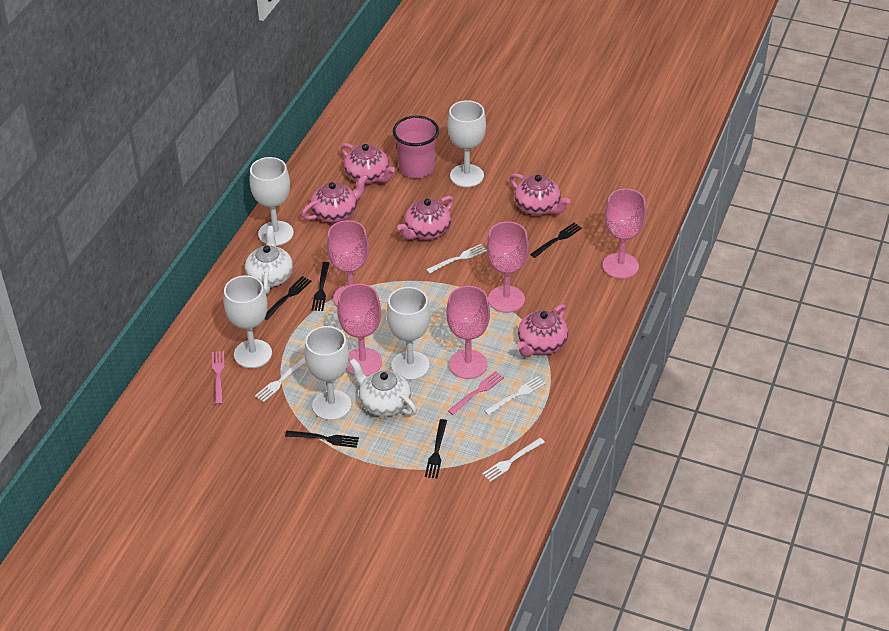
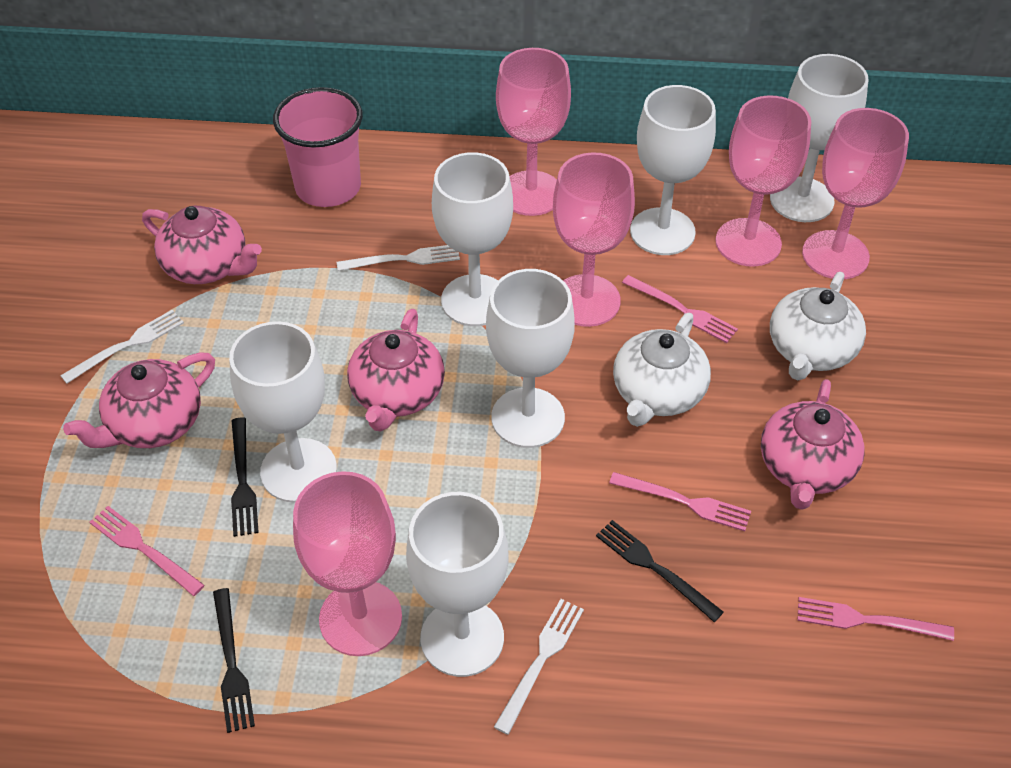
black fork: [264,276,311,320] [285,431,359,448] [312,262,329,311] [425,419,447,478] [530,223,582,258] = 5 -> [213,588,255,733] [231,418,259,537] [596,520,724,622] = 3
pink fork: [212,351,225,405] [448,371,504,415] = 2 -> [89,506,205,596] [609,472,751,531] [622,275,738,343] [797,597,954,641] = 4
pink teapot: [302,174,368,223] [341,143,395,184] [397,196,454,239] [510,173,570,215] [517,304,568,357] = 5 -> [63,352,215,448] [142,206,262,284] [347,309,445,432] [761,379,865,510] = 4
white fork: [255,357,306,402] [426,244,487,274] [482,438,545,482] [484,376,546,415] = 4 -> [60,310,184,383] [337,245,460,271] [494,599,584,735] = 3
white goblet: [224,275,272,368] [250,157,294,246] [305,326,351,421] [387,287,430,380] [448,100,486,187] = 5 -> [229,321,337,503] [406,492,509,677] [432,152,513,326] [486,269,575,448] [630,85,716,255] [770,54,868,222] = 6

